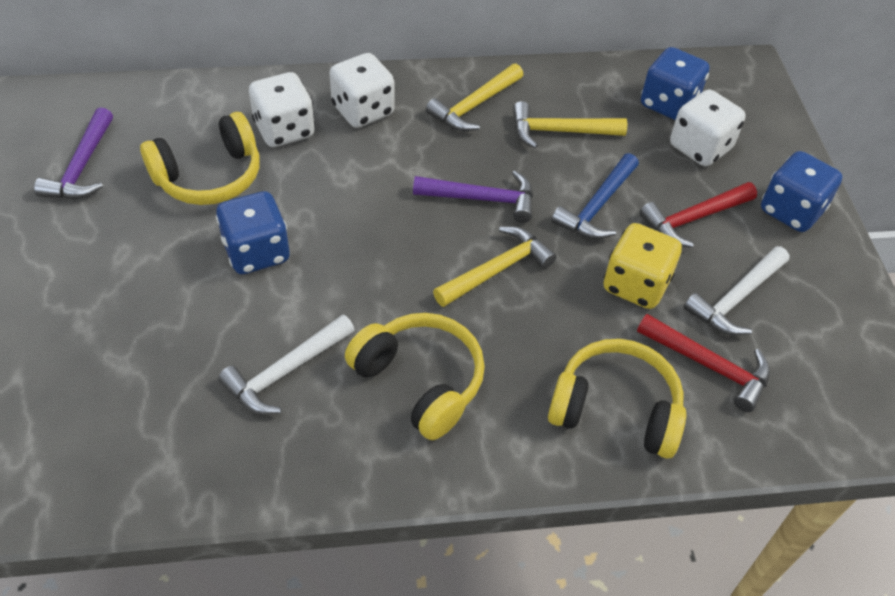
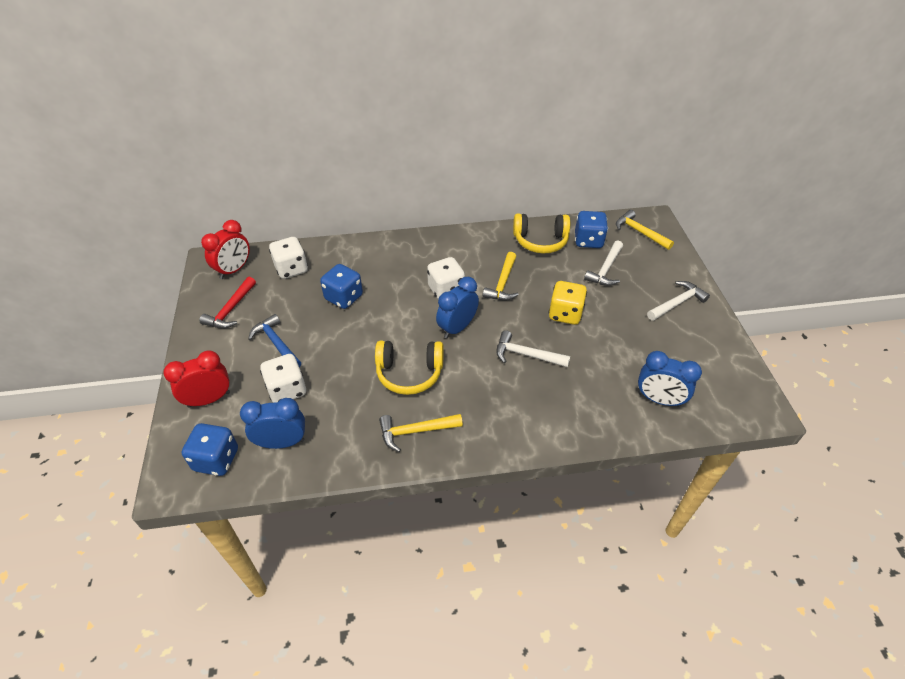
blue clock: none = 0 -> [240,398,305,449] [436,277,479,338] [638,351,702,407] = 3
purple hammer: [34,107,113,199] [413,170,533,223] = 2 -> none = 0
red clock: none = 0 -> [164,350,230,408] [201,220,250,279] = 2
red hammer: [637,314,770,412] [639,182,757,248] = 2 -> [199,277,256,329] = 1
white hammer: [218,314,355,414] [684,246,789,336] = 2 -> [496,330,570,367] [584,241,623,286] [647,281,710,321] = 3
yellow headphones: [140,112,260,205] [345,313,485,440] [548,339,686,459] = 3 -> [375,341,444,395] [513,214,570,254] = 2

